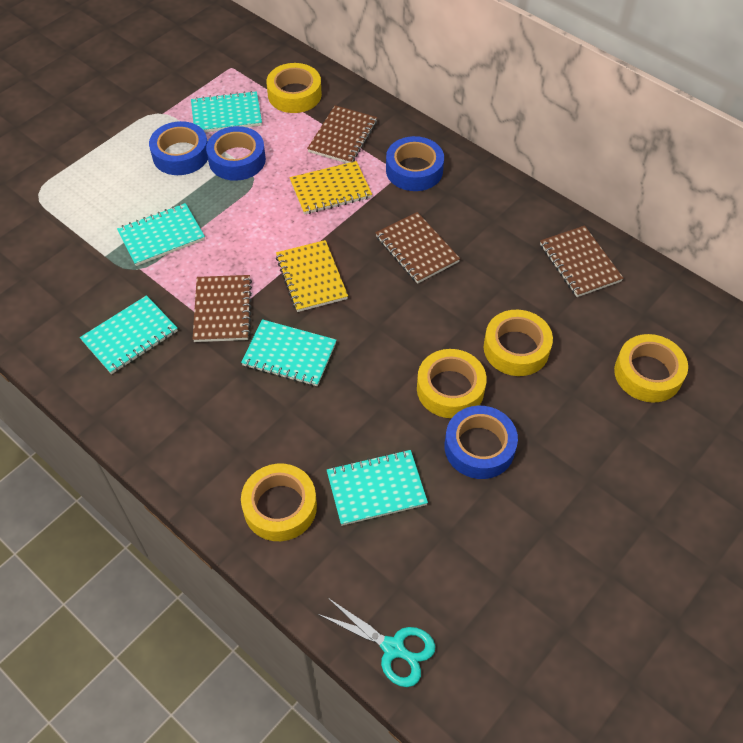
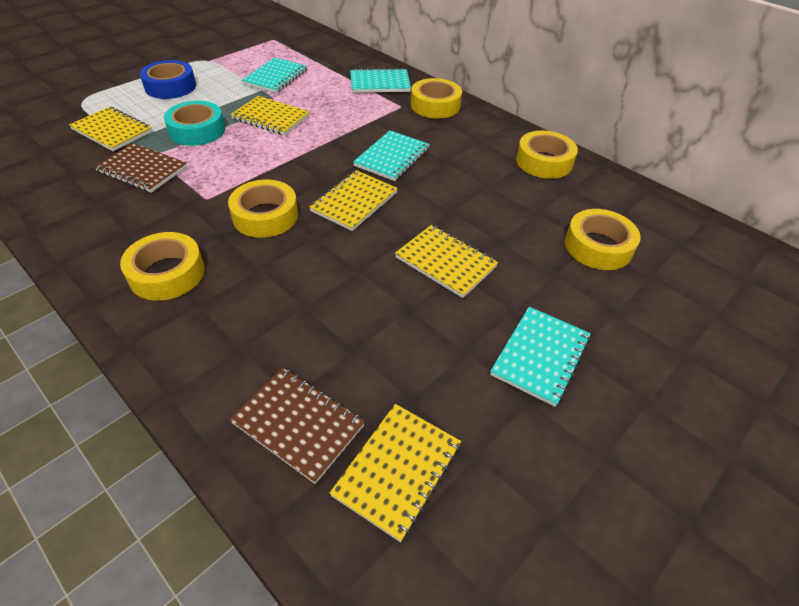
blue tape: [149,121,208,175] [206,126,266,181] [386,136,444,191] [445,406,518,479] = 4 -> [140,60,196,99] = 1
brown notebook: [193,275,252,342] [307,105,377,163] [376,212,460,284] [540,226,624,297] = 4 -> [94,143,187,193] [229,368,365,484] = 2
turquoise notebook: [80,295,178,374] [117,203,205,266] [191,91,262,132] [241,319,336,386] [327,450,428,526] = 5 -> [241,57,308,93] [350,68,411,93] [353,130,430,181] [490,307,591,407] = 4
turquoise scissors: [318,597,435,687] = 1 -> none = 0
turquoise tape: none = 0 -> [164,101,225,146] = 1
yellow notebook: [276,240,348,312] [290,161,372,215] = 2 -> [69,106,152,151] [231,96,310,135] [309,170,398,231] [330,404,461,542] [395,225,498,298] = 5

